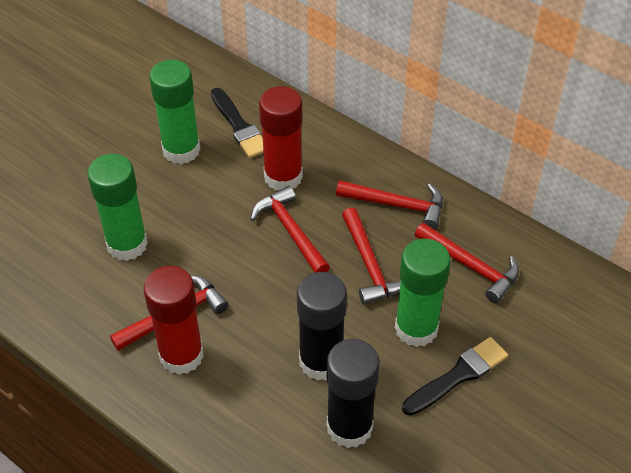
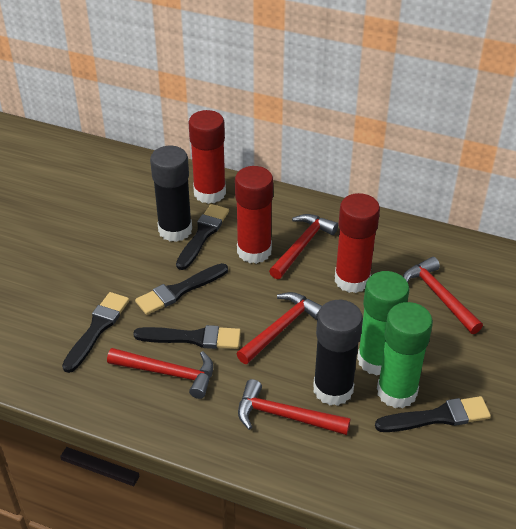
black brush: [211,88,263,158] [402,337,508,416] = 2 -> [62,292,129,373] [133,325,241,349] [135,263,228,315] [176,204,229,270] [375,396,491,432] = 5
green glue stick: [87,154,148,261] [149,60,200,164] [395,239,451,347] = 3 -> [357,271,410,376] [377,302,433,408] = 2
red glue stick: [143,266,204,375] [259,86,303,191] = 2 -> [188,110,226,204] [235,166,273,264] [335,193,380,293] = 3

